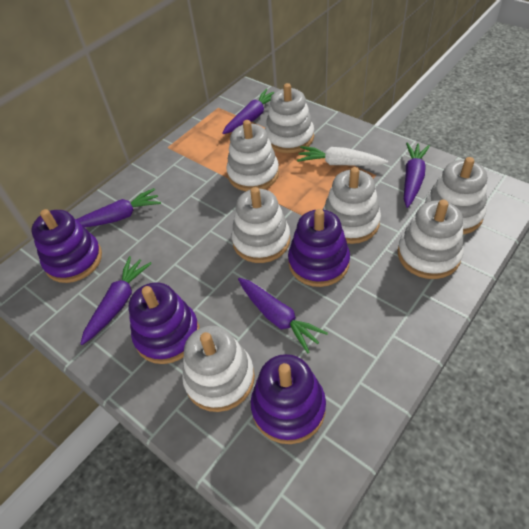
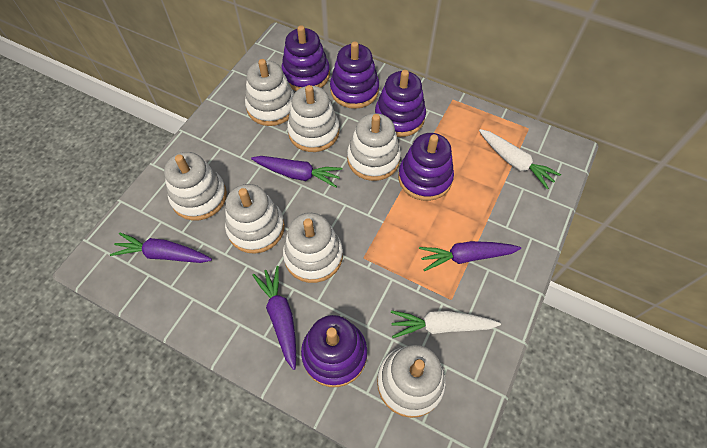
purple carrot: [76,188,161,227] [80,256,152,345] [222,89,275,134] [238,278,328,353] [404,142,430,208] = 5 -> [110,232,212,263] [251,156,343,188] [252,266,296,370] [419,241,521,271] = 4
purple stacking toy: [31,209,102,283] [129,282,199,364] [251,354,326,444] [288,209,350,287] = 4 -> [281,25,330,91] [301,315,367,387] [330,41,379,109] [375,70,426,137] [398,133,454,201] = 5
white carrot: [297,146,388,166] = 1 -> [391,310,501,338] [479,129,561,190] = 2

